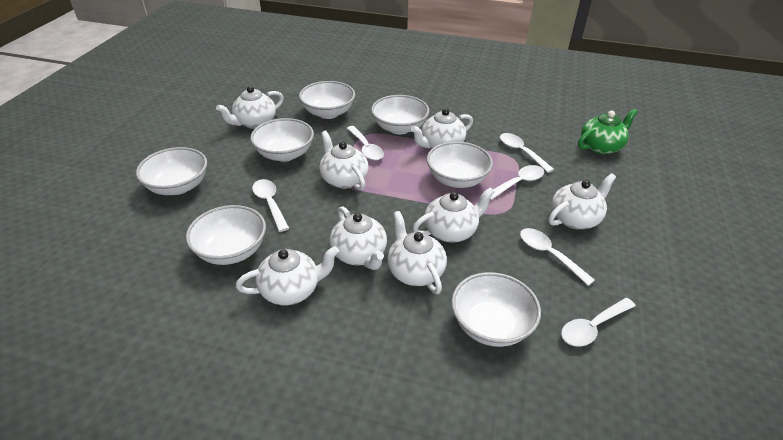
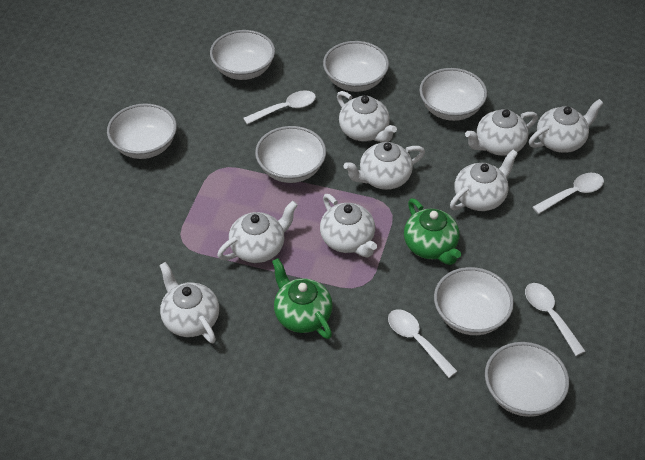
green teapot: [578,109,638,155] = 1 -> [272,258,333,339] [404,198,461,265] = 2
white spoon: [252,179,289,232] [346,126,384,161] [490,165,544,200] [500,133,554,173] [520,228,595,286] [561,298,635,347] = 6 -> [243,90,316,125] [388,309,458,378] [525,283,586,356] [532,173,604,214] = 4

